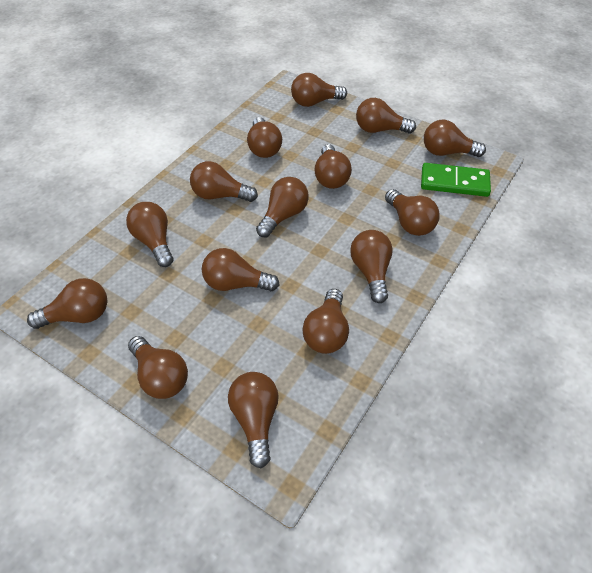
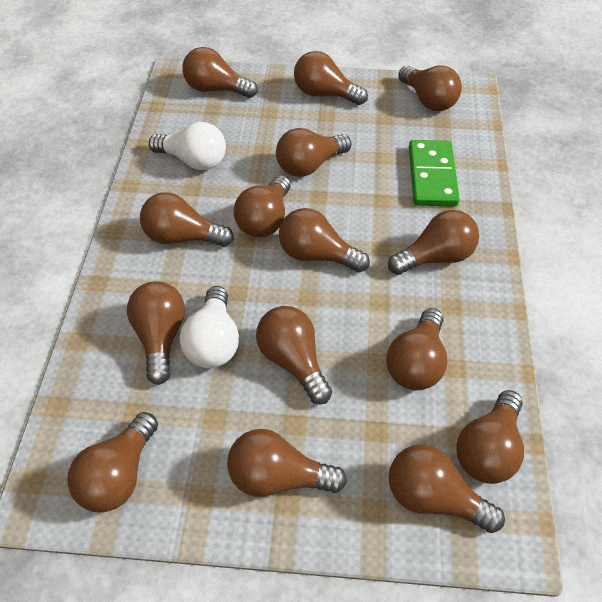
white light bulb: none = 0 -> [149,122,226,170] [180,286,239,368] = 2

